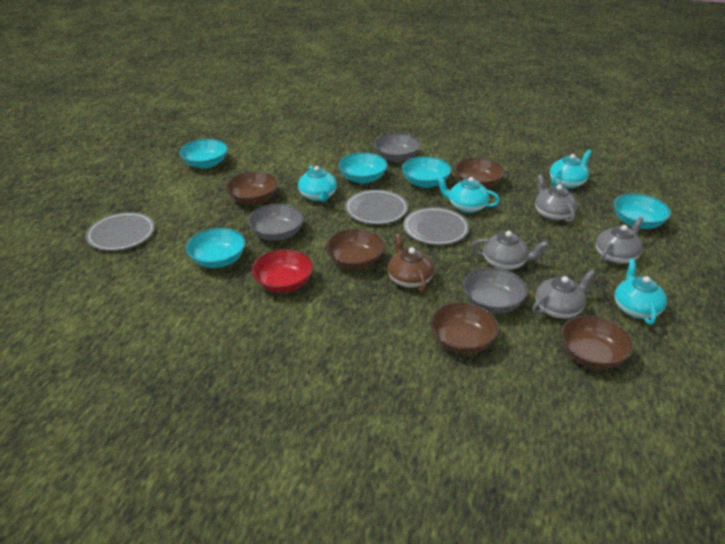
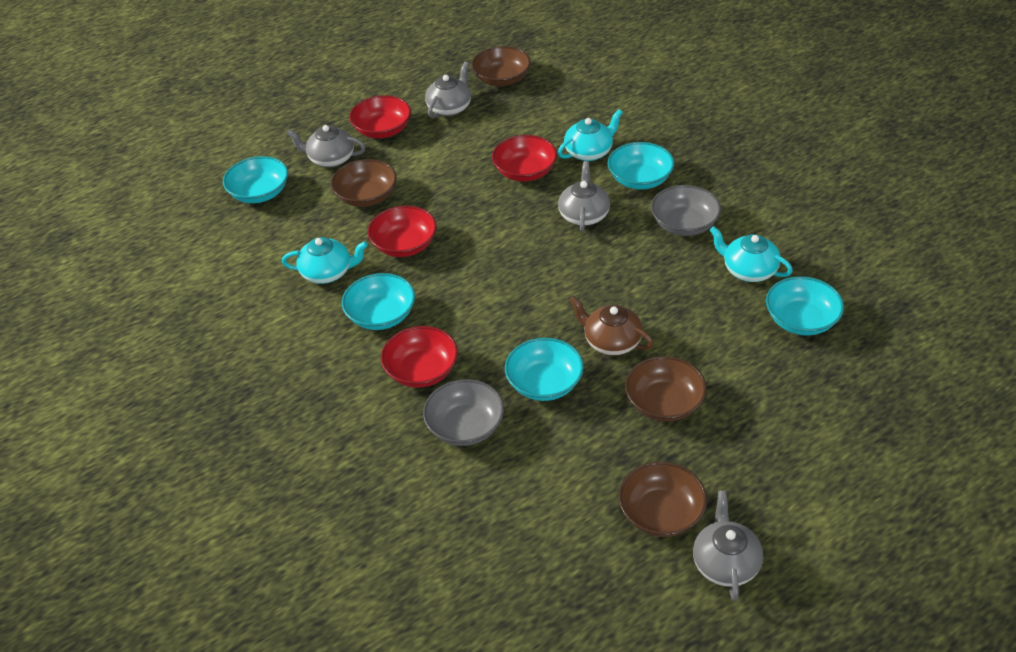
brown bowl: [225,172,278,205] [326,229,385,269] [430,302,499,354] [454,158,505,188] [561,316,633,369] = 5 -> [331,159,397,207] [472,46,531,86] [619,462,707,537] [625,356,707,422] = 4
grey bowl: [248,204,304,241] [374,133,421,162] [463,268,528,314] = 3 -> [423,379,504,446] [651,185,721,236] = 2
grey plate: [86,212,155,251] [345,190,408,224] [403,207,470,245] = 3 -> none = 0
red bowl: [251,249,313,293] = 1 -> [349,95,411,138] [368,206,437,257] [381,326,458,388] [492,135,557,182] = 4
turquoise teapot: [298,165,337,202] [436,177,500,213] [550,150,592,189] [615,259,667,325] = 4 -> [282,237,368,284] [558,109,623,161] [710,226,793,282] = 3

